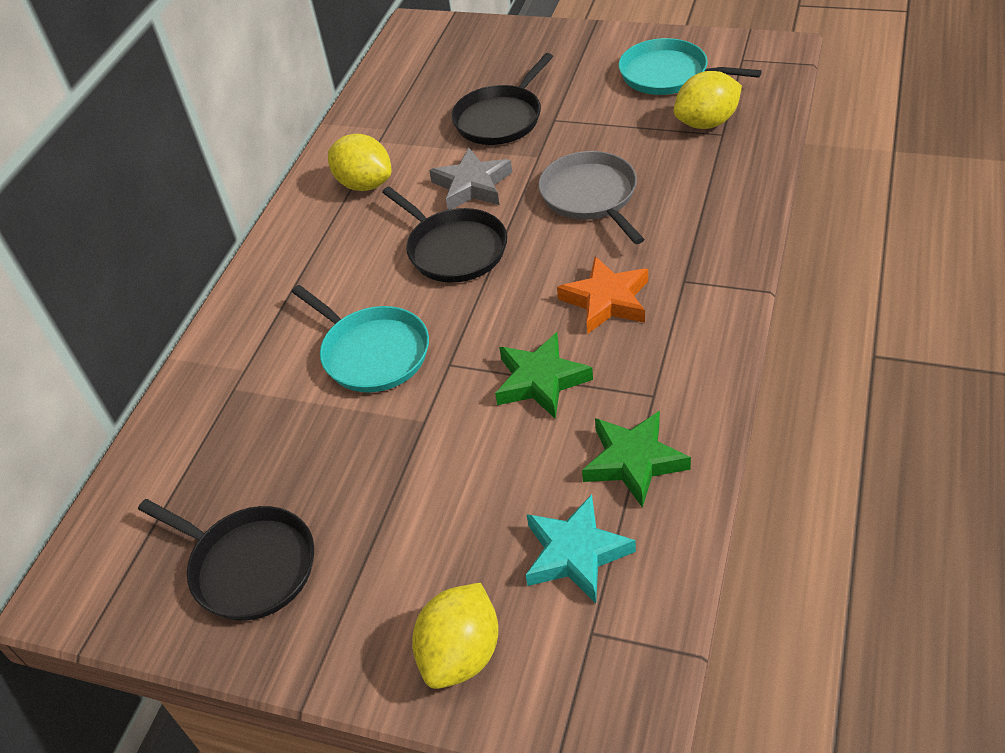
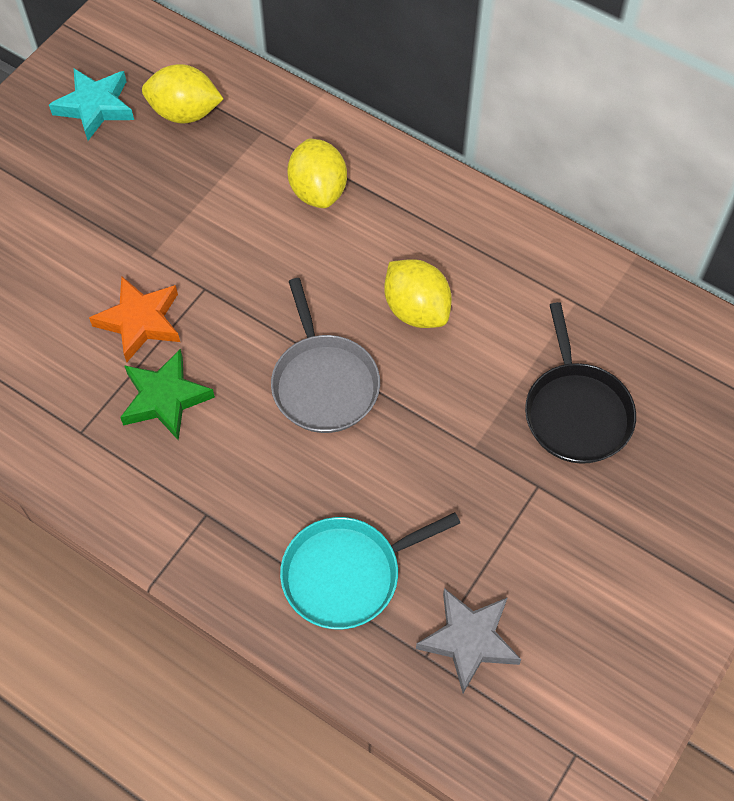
black pan: [138,499,314,621] [382,186,507,283] [451,53,553,145] = 3 -> [525,302,636,464] = 1
green star: [495,332,593,419] [582,411,691,508] = 2 -> [120,349,215,440] = 1
turquoise pan: [292,285,429,392] [618,38,762,95] = 2 -> [280,512,460,629] = 1

